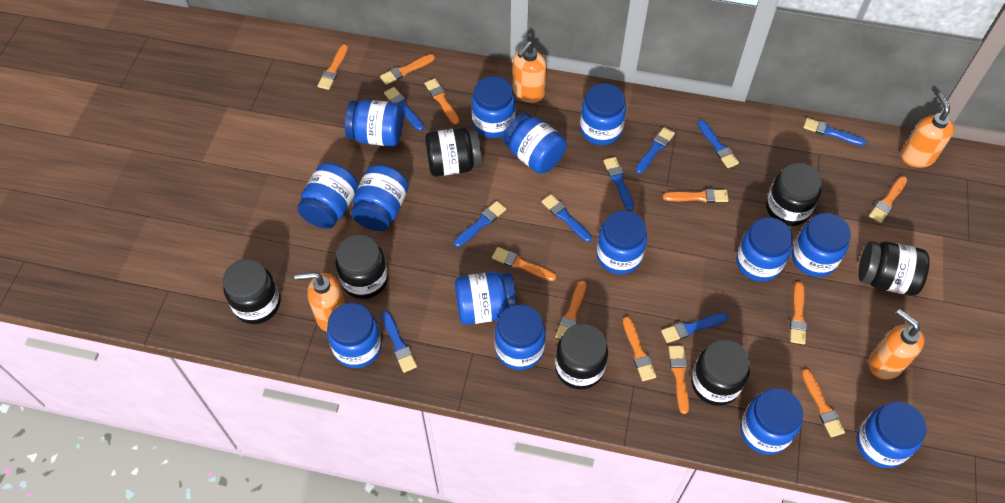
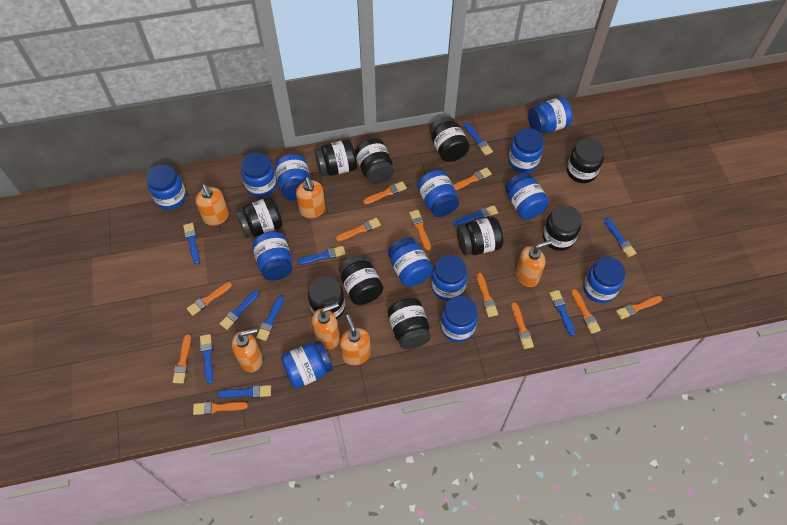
black jar: [223,259,280,324] [335,234,388,299] [425,128,482,176] [555,324,608,390] [691,340,750,406] [766,163,822,226] [858,241,929,296] = 7 -> [236,197,283,238] [308,276,345,319] [314,139,357,176] [339,255,383,305] [355,138,394,184] [387,298,431,349] [430,117,470,162] [457,217,503,255] [543,205,581,251] [567,138,604,183] = 10
blue brush: [381,311,417,373] [384,87,424,131] [454,201,506,247] [542,194,592,242] [603,157,634,211] [635,127,675,174] [661,313,728,343] [698,120,739,168] [803,118,867,146] = 9 -> [183,223,200,264] [200,334,213,384] [217,385,271,398] [219,290,259,330] [256,296,284,341] [297,246,346,265] [453,205,498,226] [464,123,493,156] [549,290,575,336] [604,218,636,257] = 10
blue jar: [297,163,358,229] [327,303,382,368] [345,99,403,147] [351,165,408,231] [455,272,517,325] [471,76,516,138] [495,305,546,370] [503,113,567,174] [580,83,626,145] [596,210,647,275] [736,217,793,282] [740,388,803,455] [792,213,851,277] [856,401,927,468] = 14 -> [146,164,186,210] [241,152,277,197] [252,231,293,281] [275,154,310,201] [281,341,333,389] [388,237,433,287] [417,170,459,217] [431,255,468,301] [440,296,478,342] [505,172,549,219] [508,128,543,173] [528,97,573,134] [583,257,625,303] = 13
orange soap dispenser: [295,272,345,331] [513,41,547,103] [869,309,924,380] [901,93,955,168] = 4 -> [195,184,229,226] [232,328,263,372] [296,177,326,218] [312,303,340,349] [340,315,371,365] [516,240,552,287] = 6

